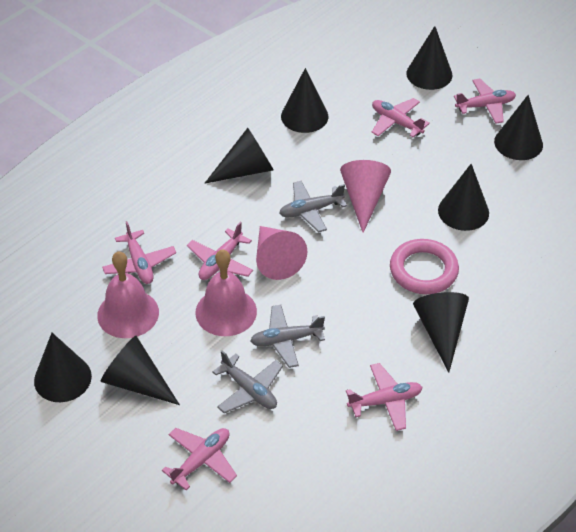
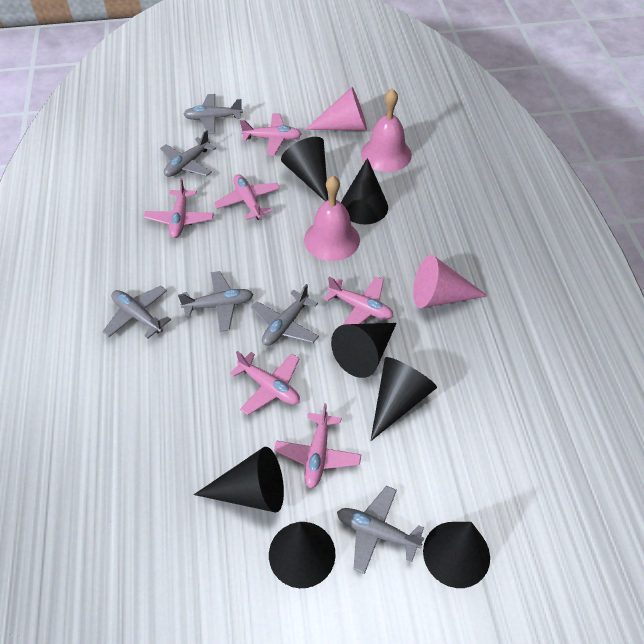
black cone: [34,333,92,402] [100,336,180,405] [204,128,274,184] [281,68,328,133] [406,26,452,90] [413,292,469,373] [438,164,489,231] [494,95,543,160] = 8 -> [194,447,284,513] [269,522,336,588] [281,137,328,202] [331,323,397,378] [341,158,388,225] [371,357,437,441] [423,522,490,588] = 7
grey plane: [212,350,283,413] [250,305,325,368] [279,181,347,232] = 3 -> [102,286,171,339] [160,130,216,177] [178,271,253,332] [183,94,243,134] [251,284,319,346] [337,486,424,574] = 6
pink ring: [390,239,459,294] = 1 -> none = 0

